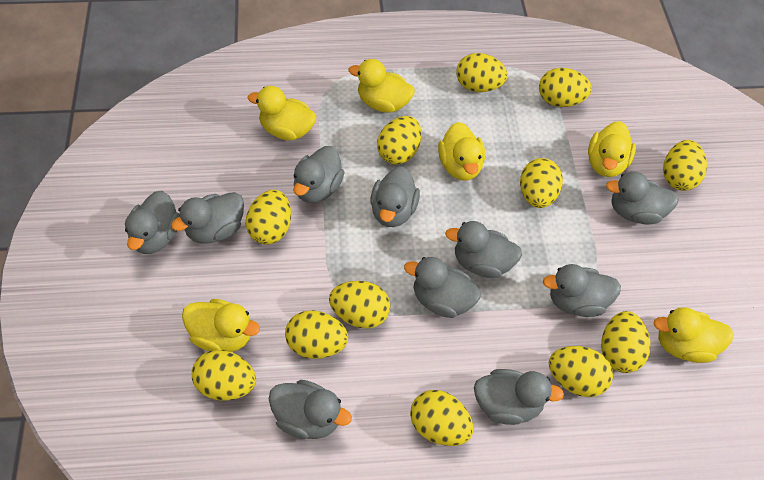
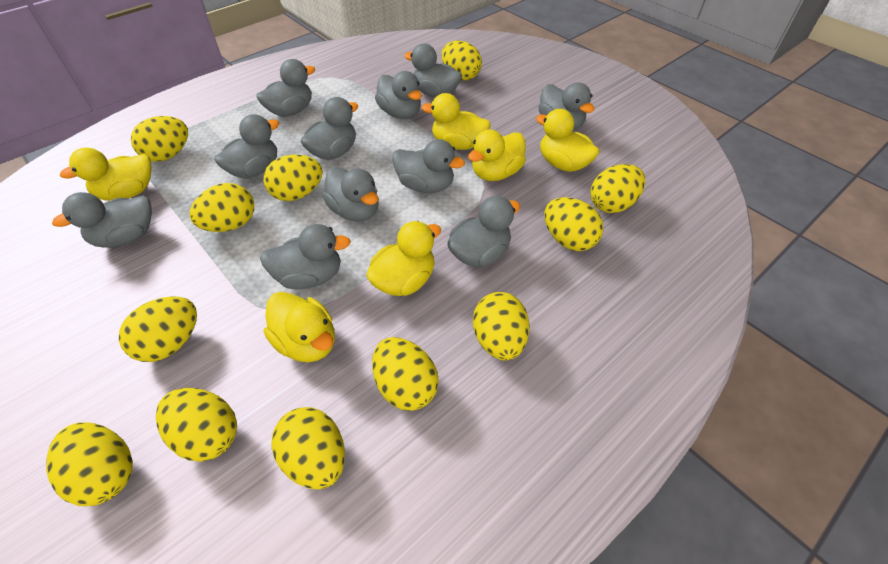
grey duck: [125,191,180,254] [171,192,244,244] [269,380,352,439] [293,146,345,203] [370,166,420,227] [404,257,481,318] [445,221,522,278] [474,369,564,425] [543,264,621,317] [606,171,679,225] = 10 -> [52,192,152,248] [214,114,279,178] [256,59,315,117] [260,224,351,289] [301,97,358,160] [322,167,379,222] [375,71,422,119] [392,139,465,193] [404,43,462,98] [447,196,520,267] [538,82,594,130] = 11

